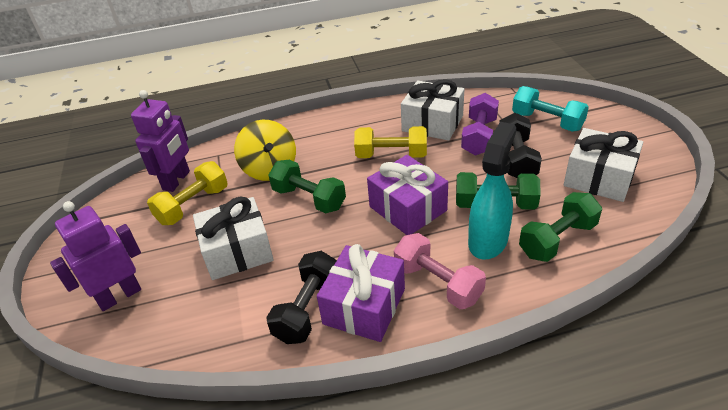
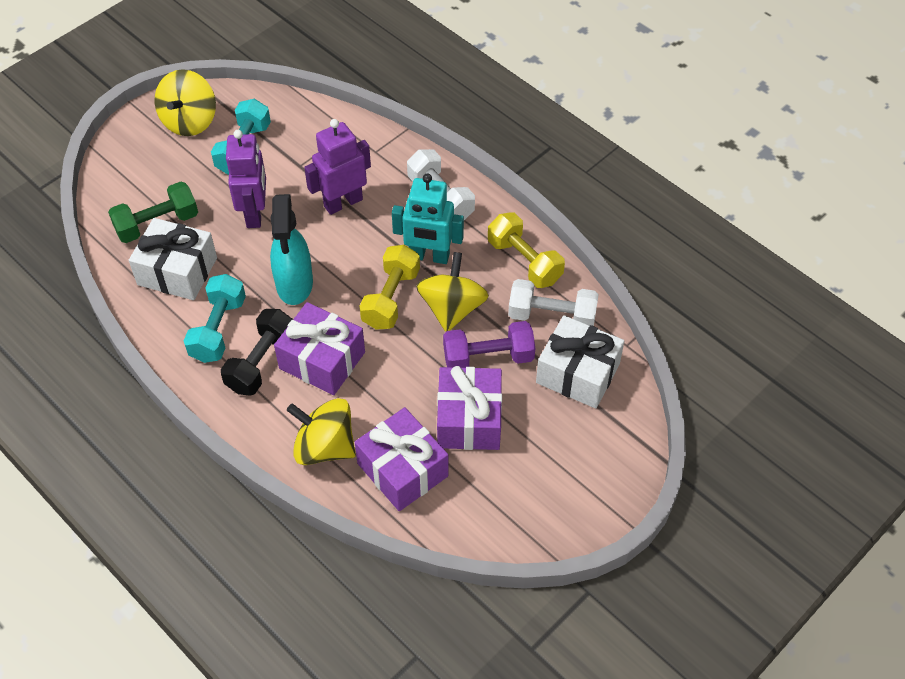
black dumbbell: [266,251,337,344] [499,113,542,178] = 2 -> [221,309,293,395] = 1
green dumbbell: [268,160,346,213] [456,172,541,210] [519,192,602,262] = 3 -> [108,182,198,243] = 1
pink dumbbell: [394,233,486,309] = 1 -> none = 0
purple gift: [317,244,405,342] [367,155,448,235] = 2 -> [274,302,365,395] [355,407,449,511] [437,366,502,450] = 3
turquoise dumbbell: [512,86,589,132] = 1 -> [184,274,246,363] [211,99,271,175] = 2
turquoise robot: none = 0 -> [392,174,464,264] = 1
white dumbbell: none = 0 -> [407,149,475,220] [508,279,599,326] = 2
white gift: [193,197,274,280] [401,79,464,141] [564,128,643,202] = 3 -> [129,218,217,300] [536,315,624,408] = 2
yellow spinning top: [234,120,296,181] = 1 -> [155,69,216,136] [287,398,356,465] [416,252,489,332] = 3

